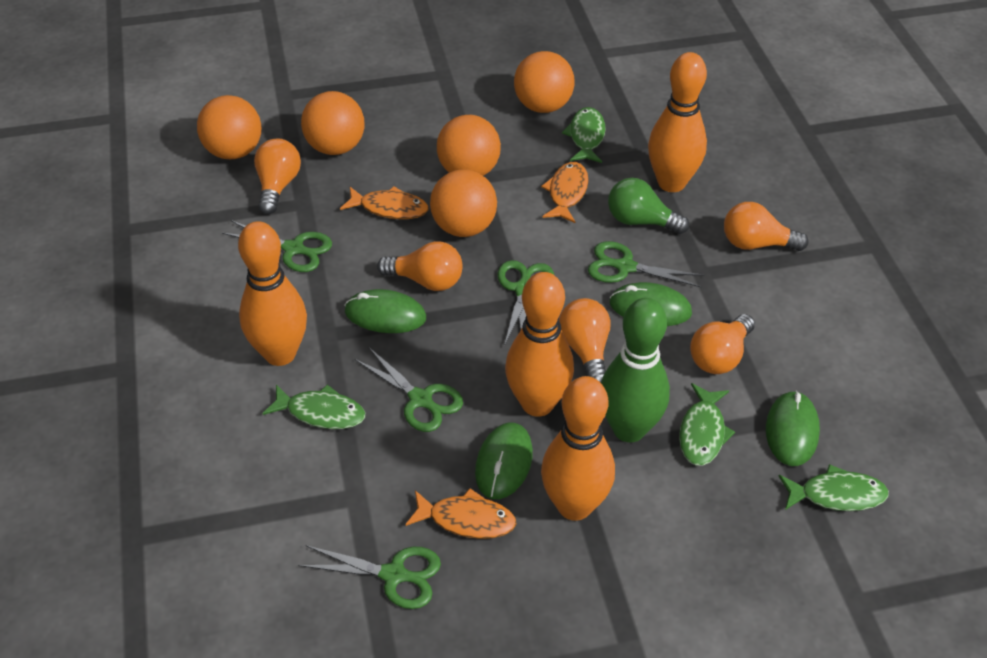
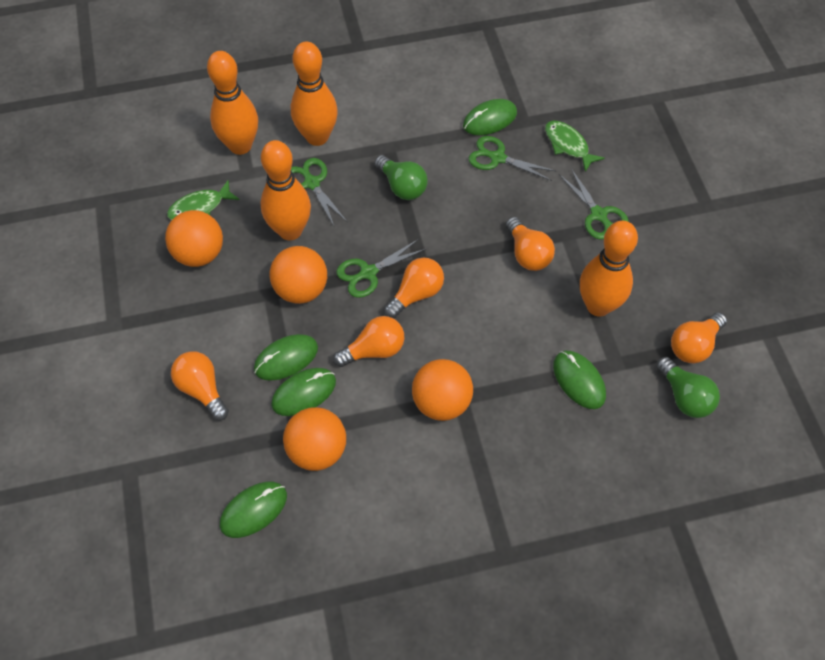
green bowling pin: [601,298,670,442] = 1 -> none = 0
green fish: [262,384,365,429] [562,107,606,163] [679,383,735,466] [779,464,889,511] = 4 -> [167,180,239,220] [545,121,605,172] = 2
green light bulb: [608,178,689,234] = 1 -> [374,155,428,200] [656,357,720,418] = 2
green mouse: [344,289,426,333] [475,422,533,499] [610,282,692,326] [766,391,820,466] = 4 -> [220,482,287,538] [254,334,318,381] [271,368,336,416] [463,99,517,135] [553,351,606,409] = 5
green scissors: [222,220,332,272] [298,545,441,609] [355,348,463,432] [497,260,554,346] [588,241,704,287] = 5 -> [291,158,347,226] [336,239,426,298] [469,136,556,181] [559,169,629,240] = 4
orange ball: [197,95,261,159] [301,91,364,155] [430,169,497,237] [437,115,501,176] [514,51,575,113] = 5 -> [165,210,223,267] [270,246,327,304] [283,407,346,471] [412,359,473,421] = 4
orange fish: [340,186,429,219] [405,488,516,539] [541,162,589,223] = 3 -> none = 0

